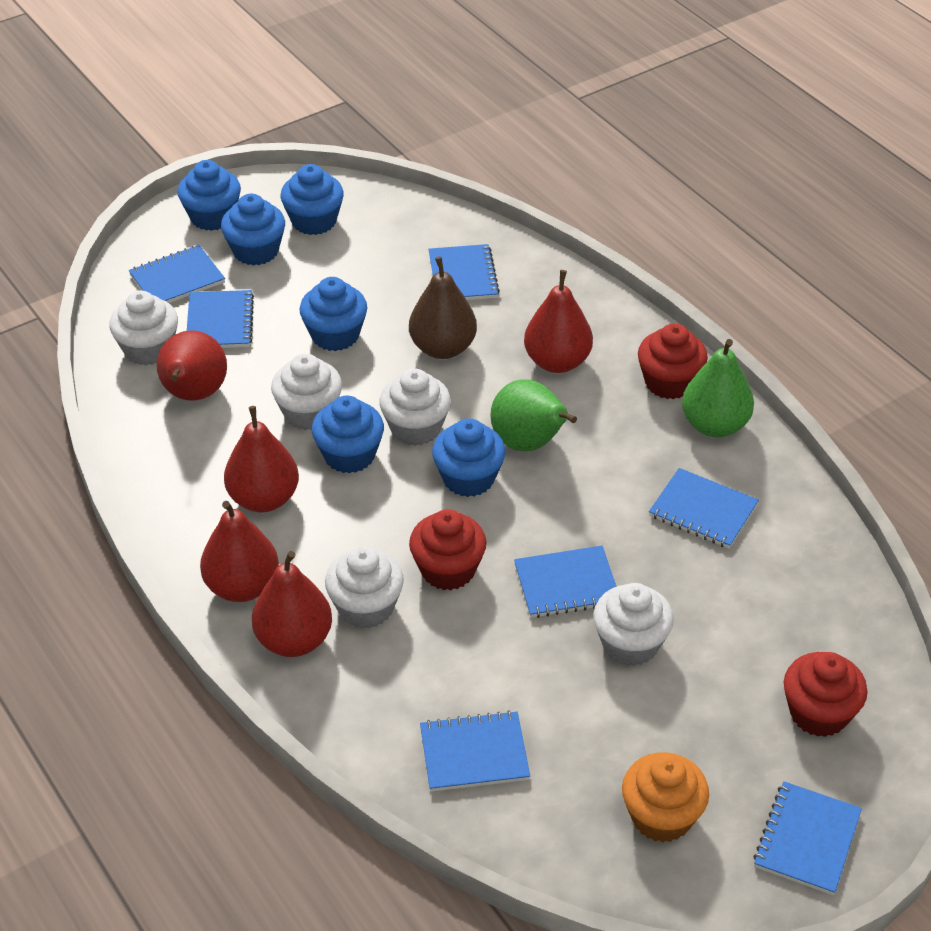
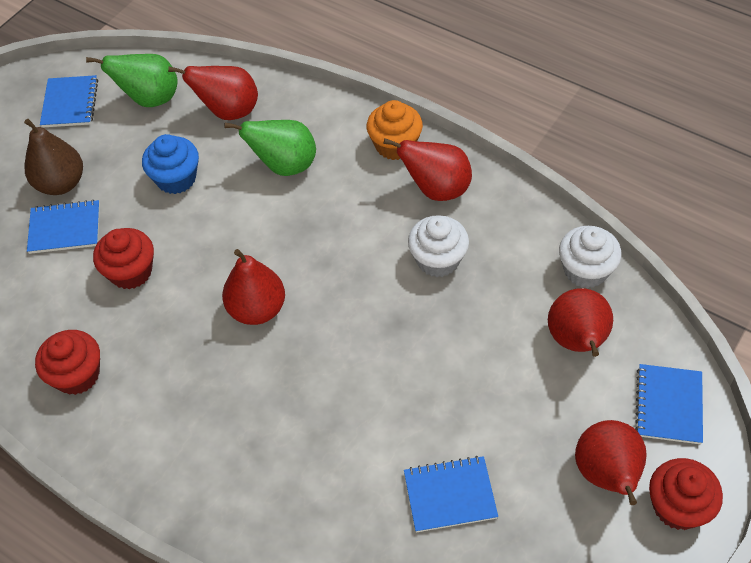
blue cupcake: [178,160,241,231] [221,194,285,266] [281,164,344,235] [300,277,367,351] [312,395,384,473] [432,418,505,497] = 6 -> [142,134,199,194] = 1
blue notebook: [129,245,225,303] [187,290,254,348] [420,710,530,792] [428,244,500,300] [514,546,617,618] [649,468,759,549] [753,781,862,895] = 7 -> [27,200,100,254] [40,75,98,128] [404,456,498,532] [635,364,703,444] = 4
white cupcake: [109,291,178,365] [271,354,342,430] [325,546,404,629] [379,369,451,446] [593,583,674,666] = 5 -> [408,215,469,277] [559,226,621,288] = 2

